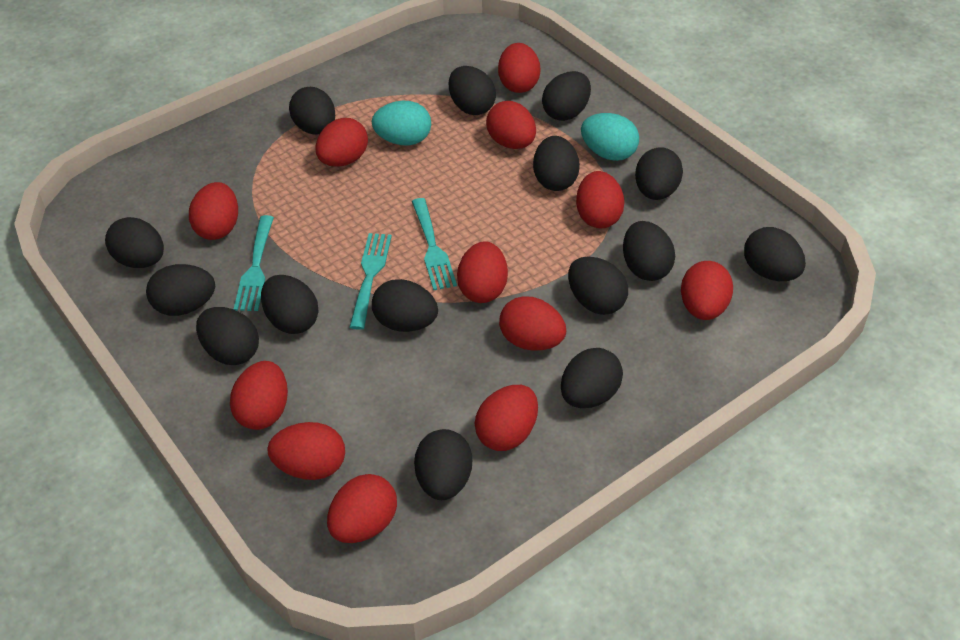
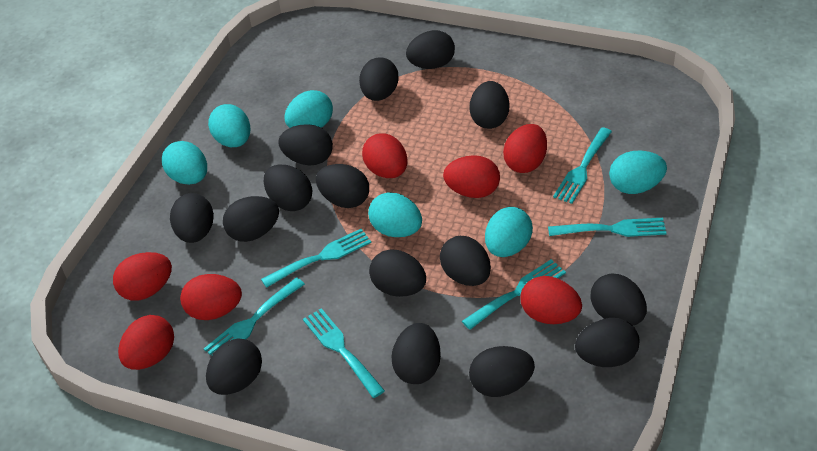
red egg: [189,182,238,240] [230,361,288,430] [267,422,345,480] [315,118,368,167] [327,474,397,543] [457,241,508,303] [475,385,538,451] [486,101,536,149] [498,43,540,93] [499,296,566,351] [576,171,625,228] [681,261,733,320] = 12 -> [113,252,172,301] [118,315,174,370] [180,274,242,320] [362,134,407,178] [443,155,500,198] [503,124,547,173] [520,276,582,324] = 7
turquoise egg: [372,101,431,146] [581,113,639,161] = 2 -> [162,141,207,185] [208,104,250,147] [284,90,333,128] [368,193,422,237] [485,207,533,257] [609,151,667,194] = 6
turquoise fork: [234,215,274,311] [350,233,392,330] [412,198,457,290] = 3 -> [204,277,305,355] [261,229,371,288] [303,308,385,398] [462,259,566,330] [548,218,666,237] [553,127,612,204] = 6

